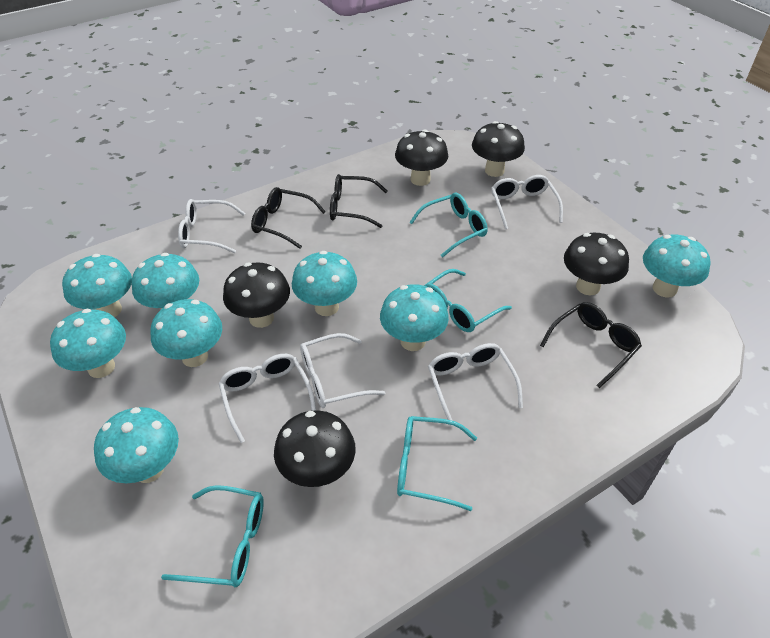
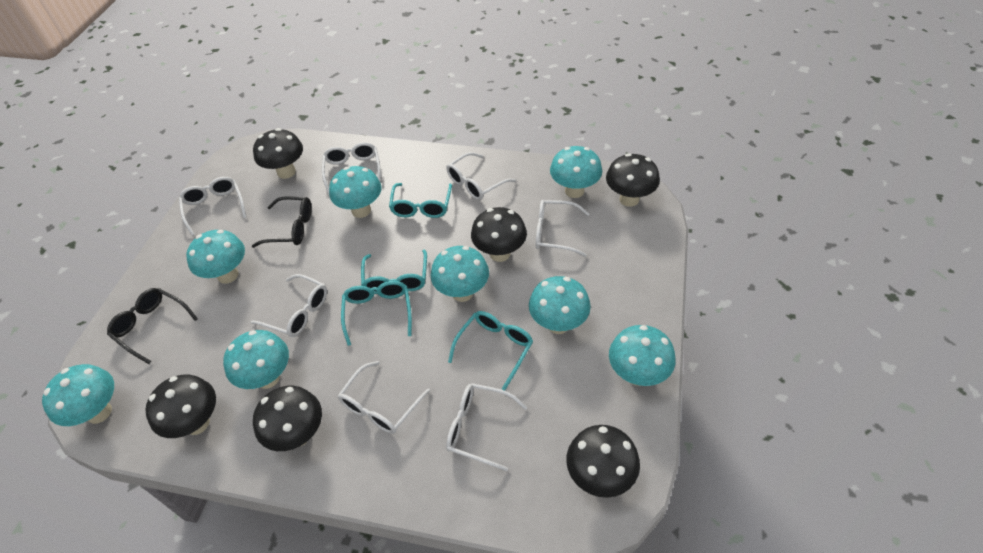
black glasses: [251,187,326,249] [330,174,388,228] [540,302,642,388] = 3 -> [107,288,198,364] [252,196,312,248] = 2
black mushroom: [223,262,290,328] [274,410,356,487] [395,130,448,186] [472,121,525,177] [564,233,629,295] = 5 -> [145,374,216,438] [253,128,303,179] [253,386,322,451] [471,207,527,262] [566,425,640,498] [606,153,660,207] = 6
white glasses: [178,199,245,253] [218,354,316,443] [300,333,386,408] [428,343,523,426] [491,175,563,229] = 5 -> [179,177,247,236] [251,274,327,337] [322,142,381,194] [338,361,430,434] [446,152,516,200] [446,383,527,471] [535,200,589,257] = 7

